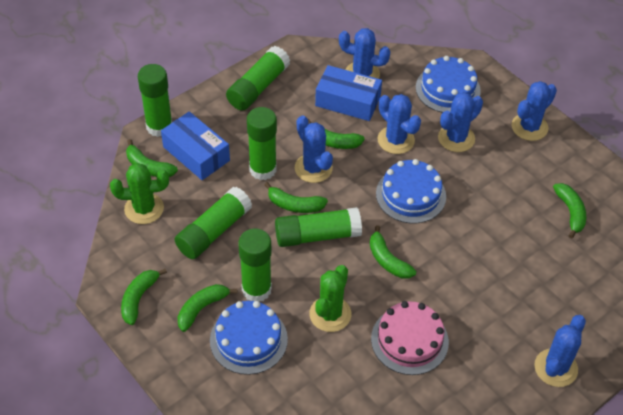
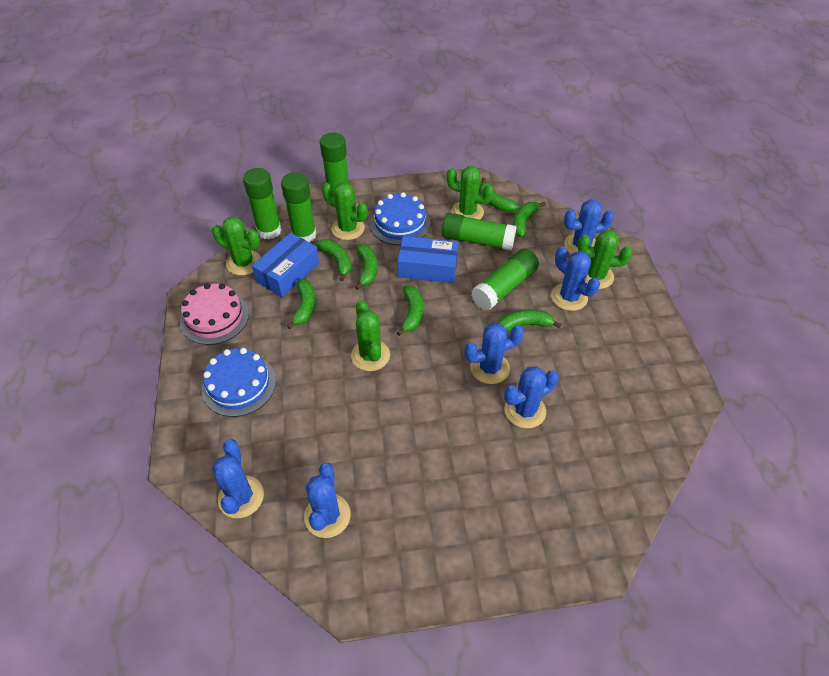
blue cake: [210,301,288,375] [376,159,446,223] [416,56,481,113] = 3 -> [202,348,276,417] [370,192,430,245] = 2
green cactus: [110,163,169,224] [309,265,351,332] = 2 -> [212,217,261,275] [322,182,368,240] [351,300,390,371] [446,166,494,219] [578,230,632,289] = 5
green glue stick: [138,64,172,137] [174,187,252,259] [226,46,290,111] [238,228,272,302] [247,107,277,180] [275,207,362,247] = 6 -> [243,168,281,239] [281,172,317,243] [320,133,349,193] [442,213,517,250] [471,249,539,311] = 5

